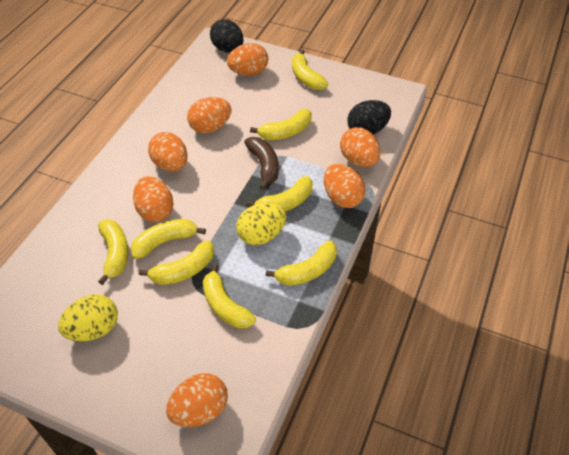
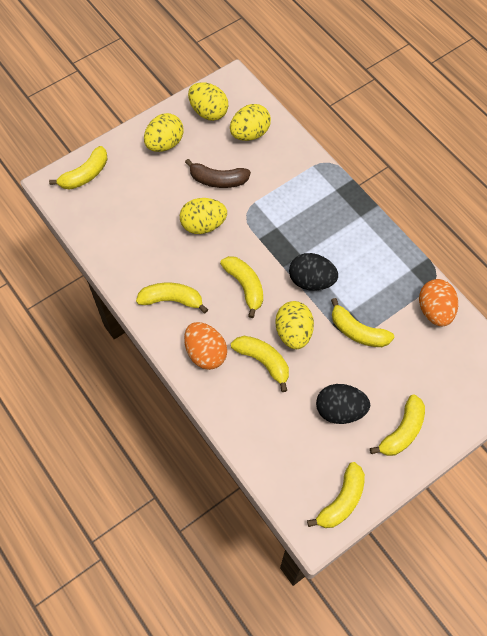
orange egg: [133,176,173,222] [148,132,188,172] [166,374,228,427] [187,97,231,134] [227,43,268,76] [324,164,366,208] [340,127,381,167] = 7 -> [184,322,227,370] [419,279,458,326] = 2
yellow banana: [98,219,129,285] [131,219,206,259] [139,241,214,285] [203,263,256,329] [246,176,313,212] [250,109,312,140] [266,241,337,286] [292,49,328,90] = 8 -> [49,146,108,190] [136,283,208,313] [220,256,263,318] [231,336,289,392] [307,462,365,528] [331,298,394,347] [370,395,425,456] = 7
yellow egg: [58,294,118,341] [236,203,286,245] = 2 -> [144,113,184,152] [180,198,227,234] [188,82,228,121] [230,104,271,141] [275,301,314,349] = 5

